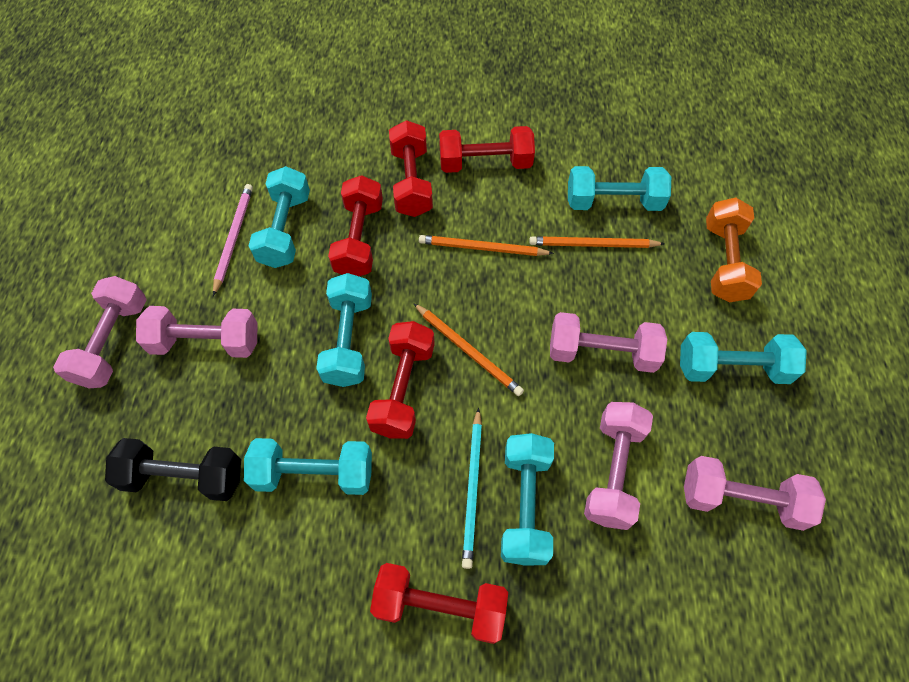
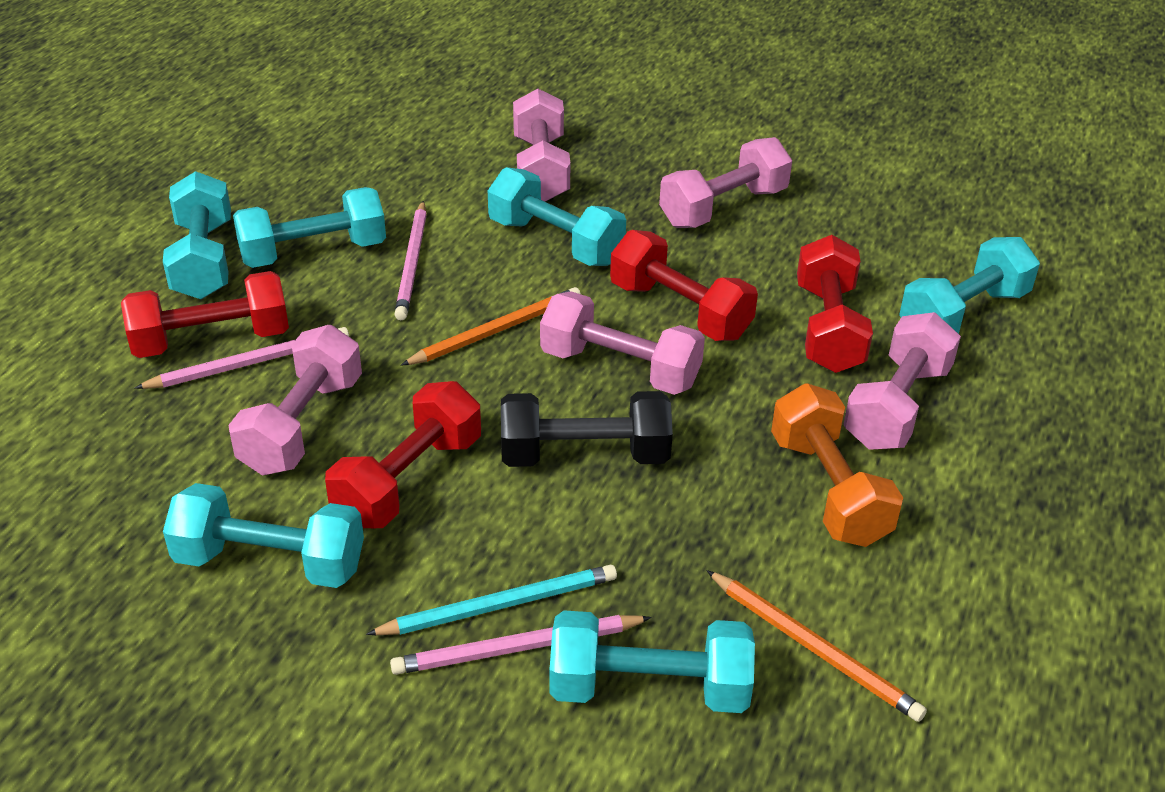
orange pencil: [413,303,524,396] [419,235,554,256] [529,236,665,248] = 3 -> [401,287,581,365] [706,570,927,722] = 2
pink pencil: [213,184,253,296] = 1 -> [135,327,349,389] [390,615,652,675] [394,201,427,320] = 3
red dumbbell: [328,175,383,276] [366,321,435,439] [370,563,508,644] [389,120,433,217] [439,126,535,173] = 5 -> [121,271,289,358] [325,381,481,528] [610,230,758,341] [797,235,873,373] = 4

